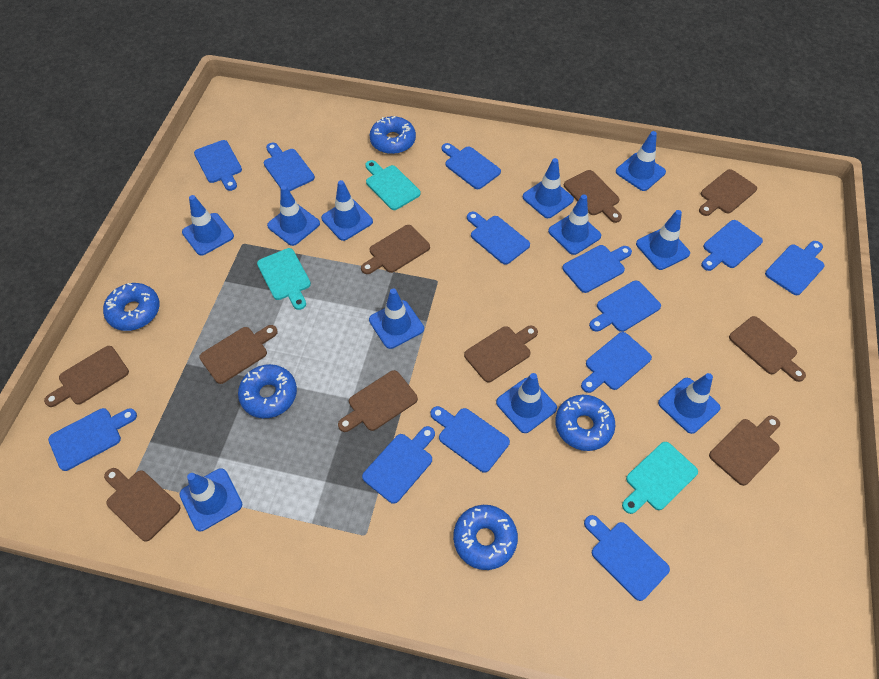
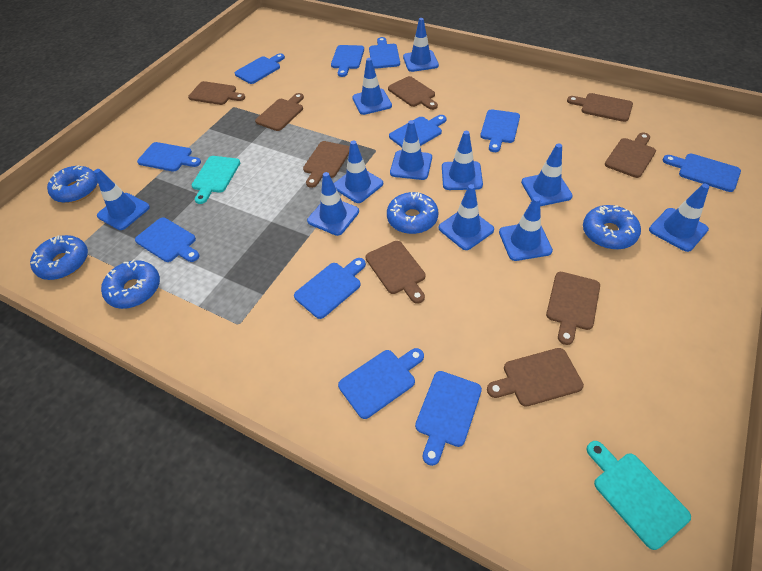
blue cutting board: [48,408,137,471] [194,140,242,191] [264,143,315,191] [362,426,435,504] [430,406,510,473] [442,143,501,189] [467,212,530,265] [562,245,632,293] [581,332,652,393] [584,515,670,601] [589,281,661,332] [701,220,763,271] [765,241,825,295] = 13 -> [135,218,200,262] [137,142,201,171] [235,53,285,84] [294,258,366,319] [331,45,364,77] [338,348,424,419] [369,37,400,69] [389,115,447,147] [415,371,482,466] [480,109,520,152] [662,154,741,192] = 11
brown cutting board: [44,346,129,407] [104,468,180,542] [199,325,278,384] [338,370,418,432] [361,225,430,274] [464,326,538,382] [564,170,622,223] [699,169,757,216] [709,416,780,486] [729,316,806,382] = 10 -> [188,81,245,105] [255,93,304,131] [303,141,350,188] [366,241,425,304] [388,76,438,110] [487,348,584,407] [546,272,600,345] [567,93,633,122] [605,133,656,178] = 9
turquoise cutting board: [257,248,311,310] [366,160,421,210] [622,442,698,514] = 3 -> [192,156,240,204] [587,441,691,550] = 2

